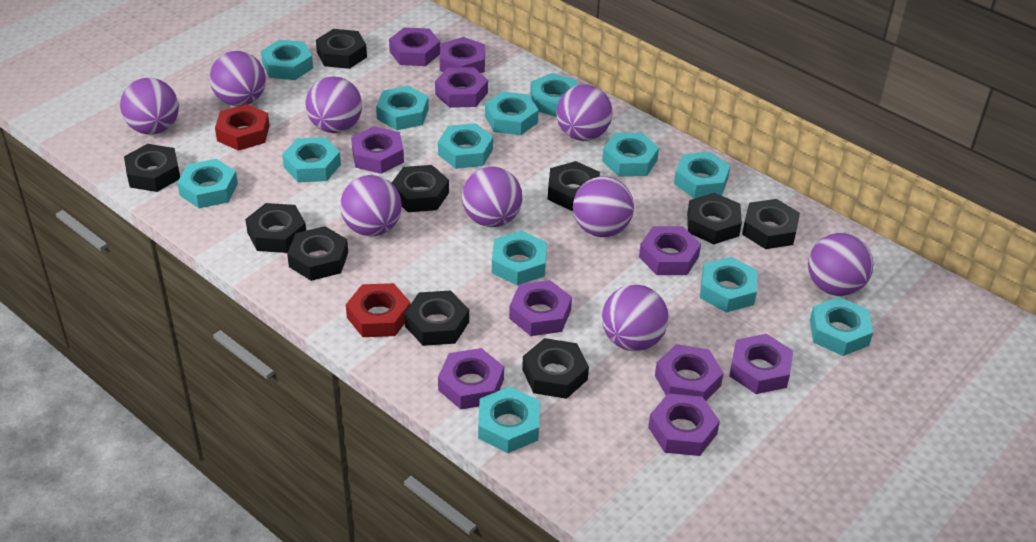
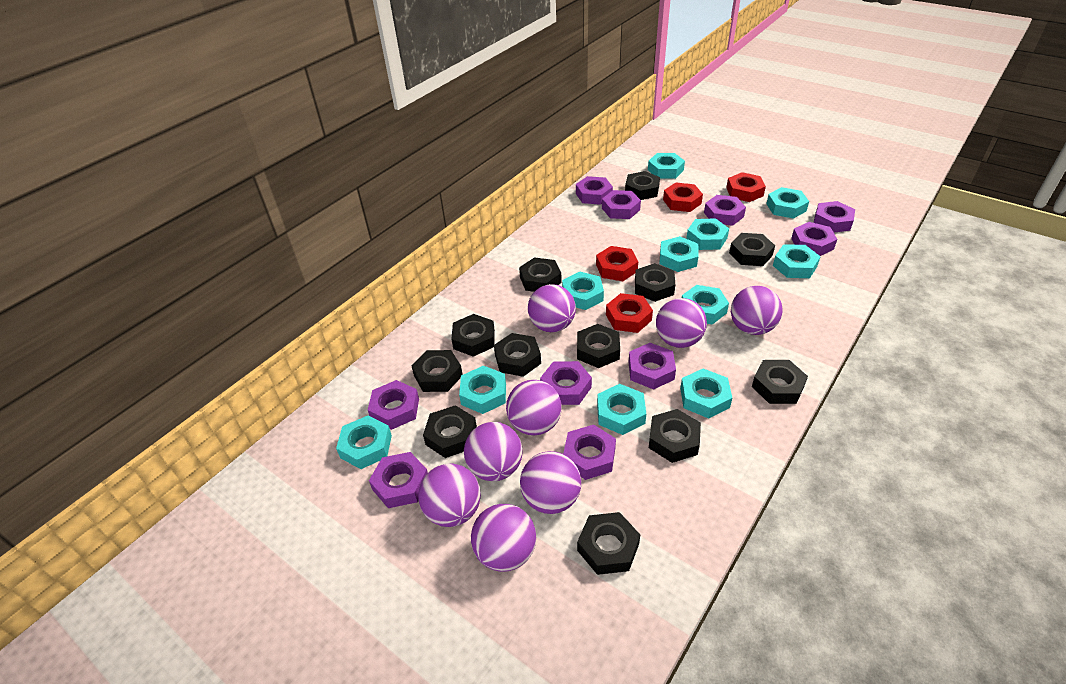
black nut: [124,144,180,192] [245,203,306,253] [287,226,348,281] [316,29,367,69] [392,165,449,212] [404,290,469,346] [522,338,589,399] [548,161,600,211] [687,193,742,244] [742,199,800,249] = 10 -> [412,350,463,392] [423,405,477,458] [452,314,495,357] [494,333,541,377] [519,257,562,292] [577,324,620,368] [577,512,640,575] [625,171,660,200] [635,263,675,302] [649,409,701,463] [729,233,775,266] [752,360,808,404] = 12
purple ball: [120,78,179,135] [210,51,266,106] [305,77,362,133] [340,175,402,236] [462,167,522,227] [556,84,612,141] [573,176,634,237] [602,285,668,351] [808,233,874,296] = 9 -> [418,464,481,527] [464,422,523,481] [471,504,536,572] [506,380,562,435] [520,451,581,514] [528,284,576,332] [656,298,707,348] [731,286,783,335] = 8
red nut: [215,104,270,151] [346,283,411,337] = 2 -> [596,246,638,281] [606,293,653,333] [663,183,703,212] [726,172,766,202] = 4
turquoise nut: [177,159,238,208] [261,40,313,80] [282,137,341,183] [376,86,429,130] [438,123,493,169] [478,387,540,453] [485,91,539,135] [492,230,547,285] [530,73,578,117] [602,133,659,177] [674,152,731,198] [700,257,758,313] [810,297,873,356] = 13 -> [336,416,392,469] [459,365,506,414] [562,272,604,310] [597,384,646,435] [648,153,685,179] [659,236,698,272] [680,369,732,418] [682,285,729,325] [686,218,729,250] [766,187,809,219] [773,244,821,278] = 11

